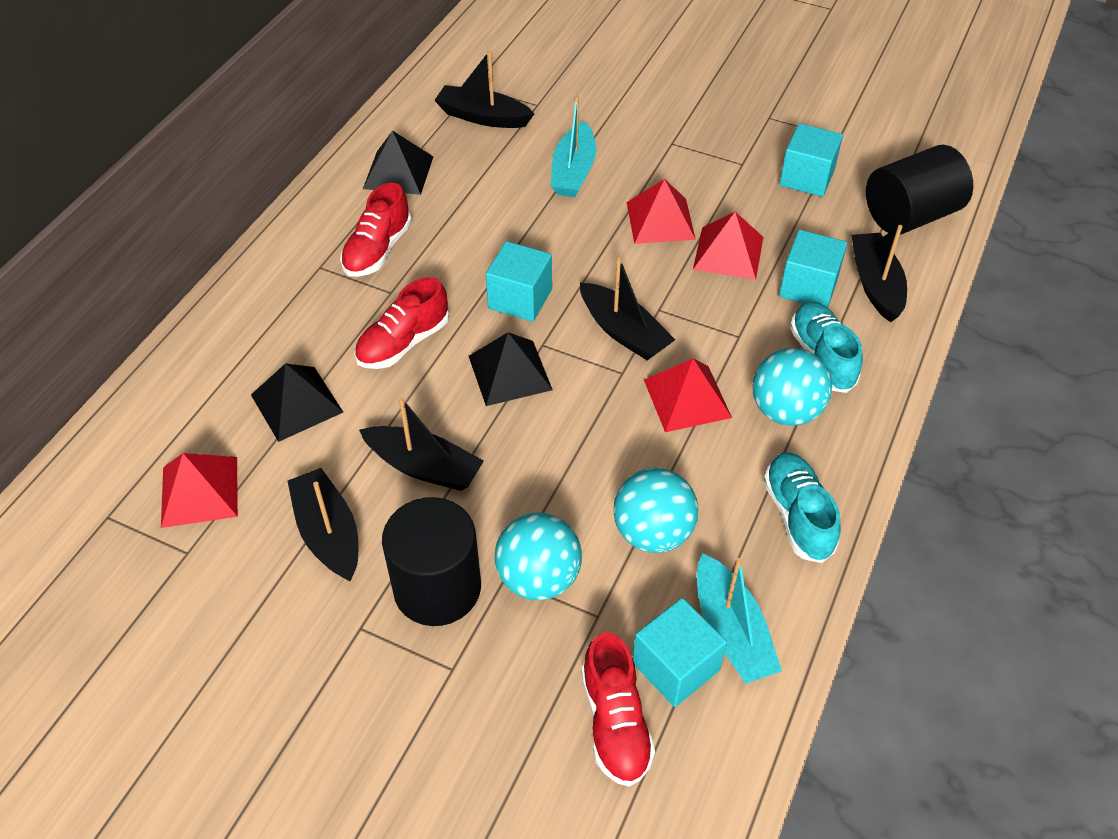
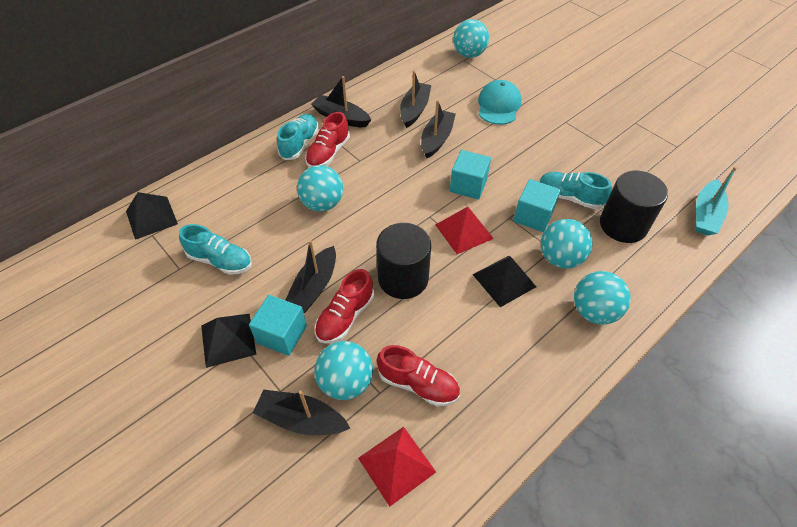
red pyramid: [161,453,238,528] [627,179,696,244] [644,359,732,432] [693,212,763,280] = 4 -> [358,427,436,507] [435,207,494,254] = 2
turquoise ball: [495,513,582,600] [613,468,698,553] [752,348,832,426] = 3 -> [297,165,343,212] [314,341,373,400] [453,19,489,58] [541,219,592,268] [574,271,631,325] = 5
turquoise boat: [551,95,596,197] [697,553,782,683] = 2 -> [696,167,737,236] = 1
turquoise cap: none = 0 -> [478,80,521,125] = 1
turquoise cube: [486,241,552,322] [633,598,727,707] [779,123,843,197] [779,230,847,307] = 4 -> [249,295,307,356] [450,150,491,200] [513,179,561,232] = 3
turquoise shoe: [764,452,841,563] [790,302,863,393] = 2 -> [179,224,252,275] [277,114,319,160] [539,172,612,209] = 3

